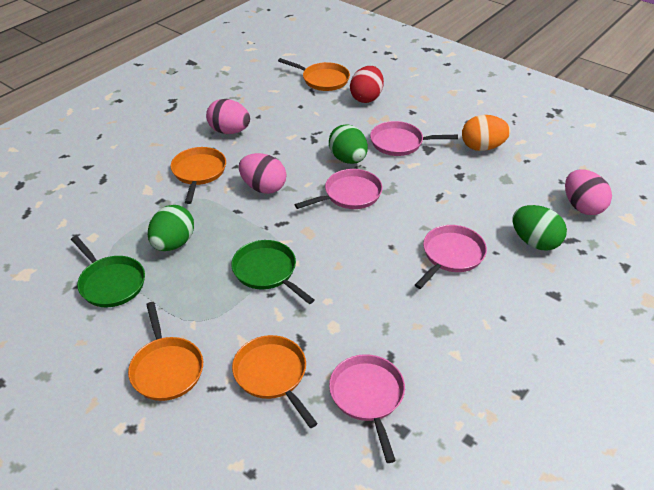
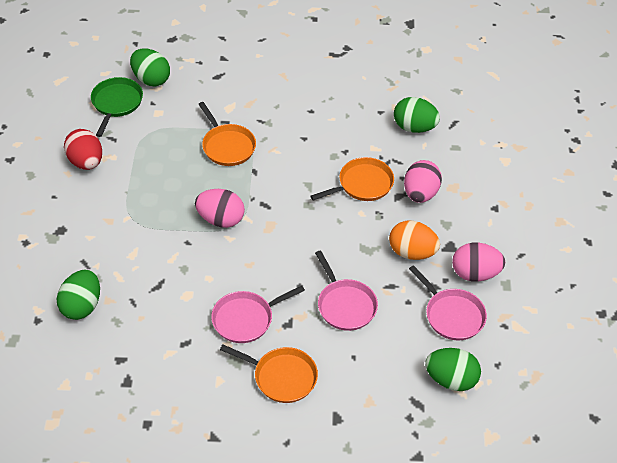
green egg: [148,205,194,251] [329,124,368,164] [513,205,567,251] = 3 -> [57,270,100,320] [130,48,170,87] [394,97,440,133] [425,348,481,391] = 4
green pan: [71,236,145,307] [231,240,314,304] = 2 -> [91,77,143,137] = 1
orange pan: [128,302,203,401] [171,147,226,204] [232,335,318,428] [278,58,350,91] = 4 -> [198,102,256,166] [220,344,318,403] [311,157,394,201] = 3
pink pan: [295,169,383,209] [329,354,405,463] [370,121,458,156] [415,225,487,289] = 4 -> [211,286,305,343] [315,250,378,331] [409,265,487,340] = 3

